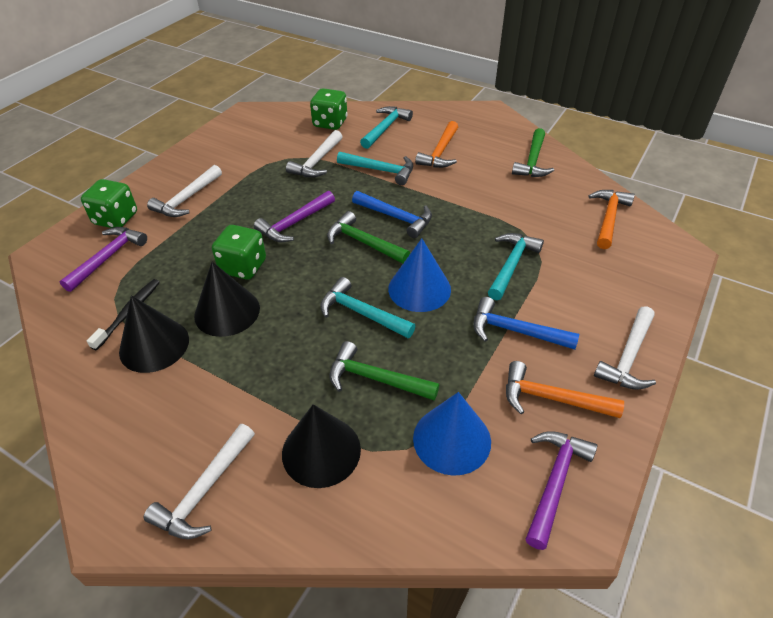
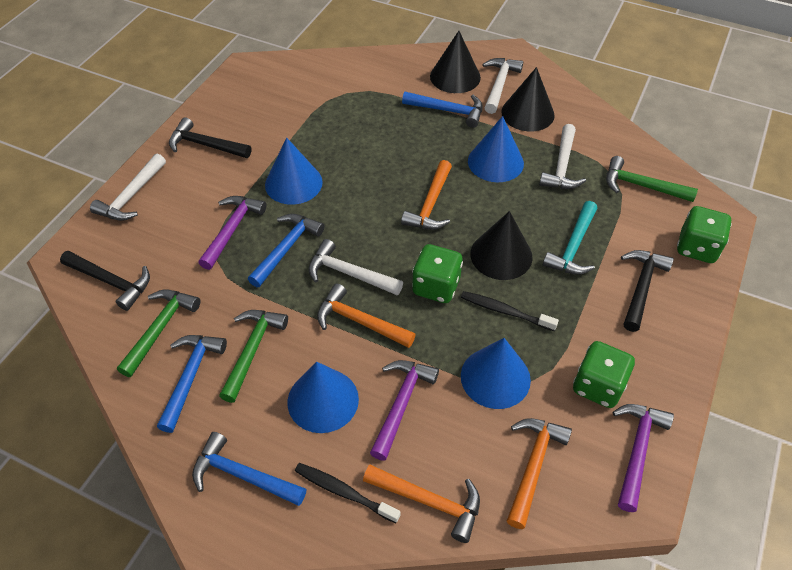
black hammer: none = 0 -> [60,251,150,311] [169,117,251,158] [621,250,674,332] = 3
black toothbrush: [87,279,160,350] = 1 -> [295,463,401,523] [461,291,559,331] = 2
blue cone: [388,238,451,312] [413,392,491,476] = 2 -> [265,138,323,205] [287,362,359,433] [461,338,531,409] [468,116,524,182] = 4
blue hammer: [352,191,432,238] [473,297,579,350] = 2 -> [157,335,227,433] [192,432,306,506] [248,214,325,287] [402,92,483,128] = 4
orange hammer: [415,121,458,168] [506,361,624,418] [588,190,635,249] = 3 -> [317,283,416,348] [363,464,480,543] [401,160,452,230] [507,418,572,529] = 4
turquoise hammer: [320,277,415,338] [337,152,413,185] [360,106,413,149] [488,233,544,300] = 4 -> [543,201,597,275] = 1

